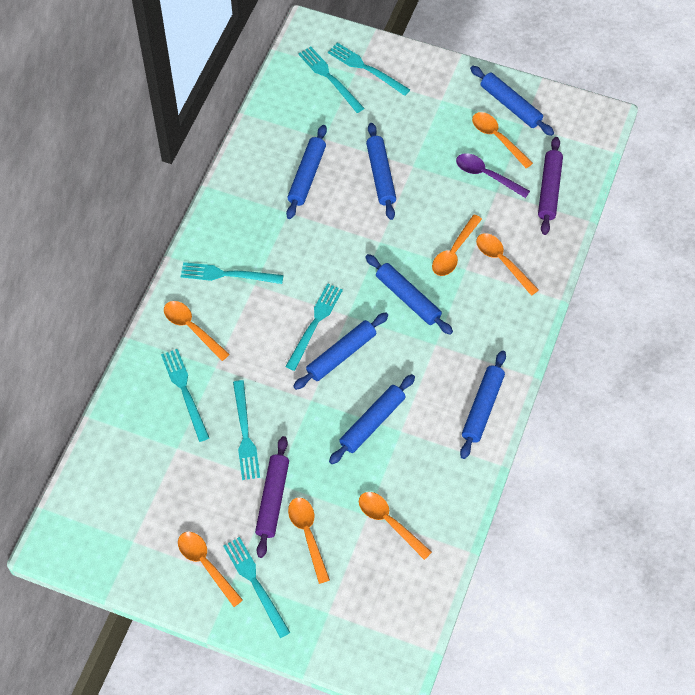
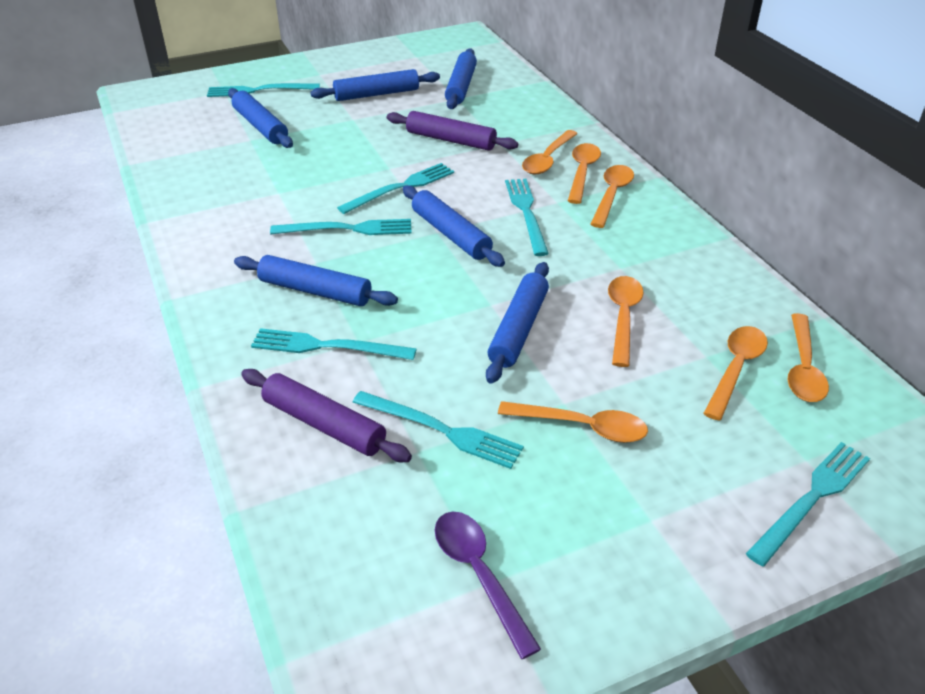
blue rolling pin: [286,125,327,219] [293,312,388,390] [329,374,415,464] [365,254,453,335] [366,123,396,220] [460,350,506,459] [470,66,554,136] = 7 -> [228,88,293,148] [234,255,398,306] [310,69,440,101] [403,185,505,267] [445,48,477,109] [486,262,549,384] = 6

